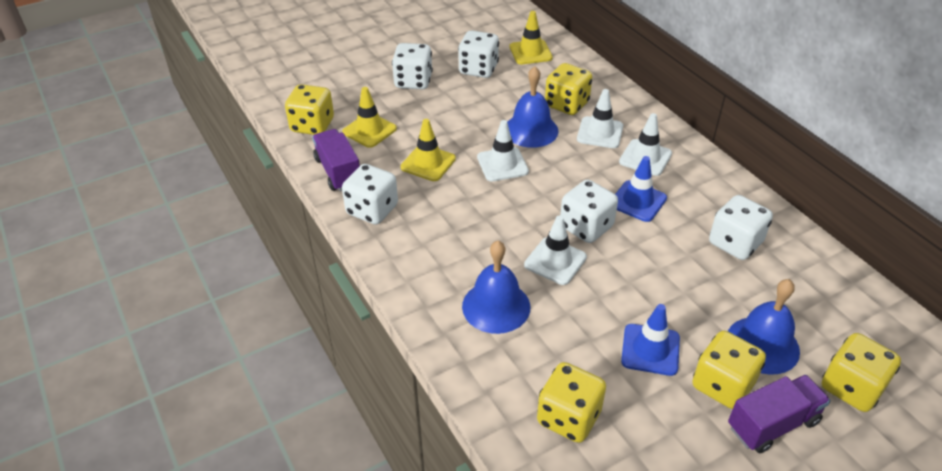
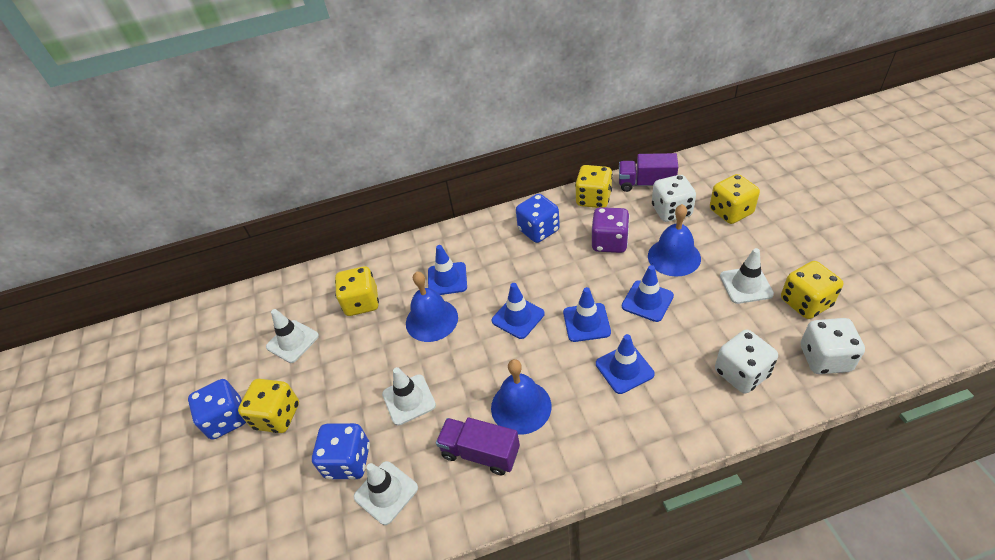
blue dice: none = 0 -> [188,379,246,440] [312,423,370,479] [516,194,560,243] = 3
blue traffic cone: [615,156,667,222] [621,304,680,376] = 2 -> [428,245,467,295] [491,283,545,339] [563,287,611,342] [596,334,655,394] [622,265,674,322] = 5
purple dice: none = 0 -> [592,207,630,253] = 1
white dice: [342,164,398,224] [392,43,433,89] [458,30,499,78] [560,179,618,243] [709,195,773,260] = 5 -> [652,175,696,222] [715,330,778,394] [801,318,865,374] = 3
yellow traffic cone: [342,87,397,148] [401,119,456,181] [509,11,553,64] = 3 -> none = 0

